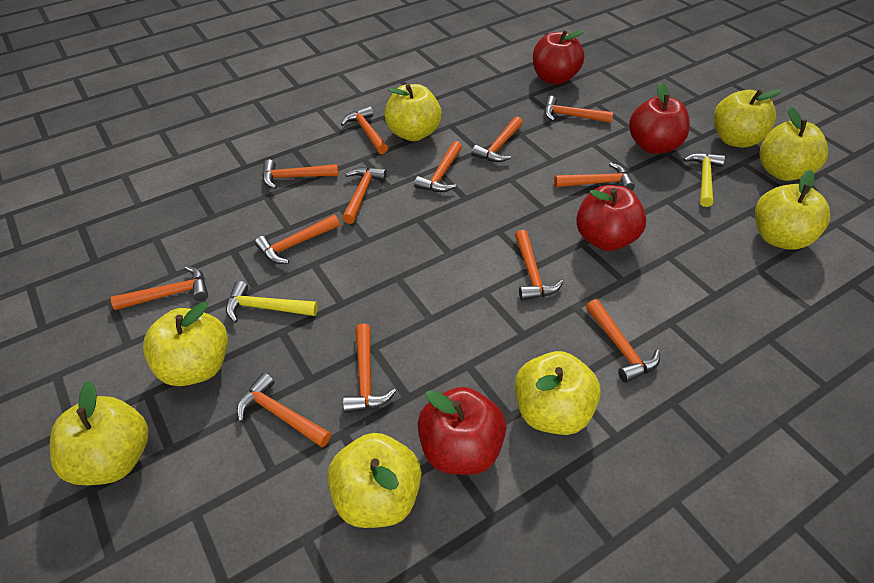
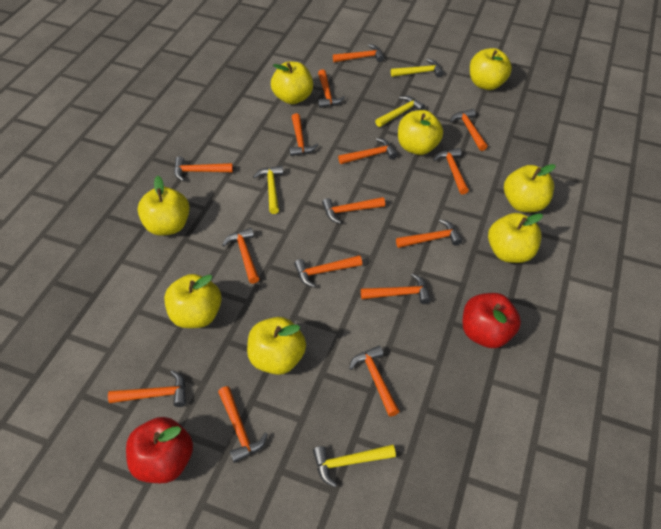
orange hammer: [111,266,208,310] [237,373,331,447] [255,215,340,264] [263,159,339,189] [341,106,388,154] [342,167,387,224] [343,324,396,413] [414,141,462,192] [472,116,523,162] [515,230,563,300] [544,96,613,123] [554,162,635,190] [586,299,660,383] = 13 -> [108,370,186,407] [174,156,233,181] [218,386,268,463] [222,228,259,284] [289,113,318,156] [294,255,362,288] [318,70,345,108] [322,197,385,224] [333,44,384,62] [338,138,397,164] [349,346,400,417] [361,273,431,304] [396,219,462,248] [433,148,469,194] [450,109,488,151] = 15
red apple: [417,387,506,475] [533,30,585,84] [576,185,646,251] [629,82,690,154] = 4 -> [126,417,193,483] [462,293,521,348] = 2
yellow hammer: [226,281,318,323] [683,153,725,207] = 2 -> [253,166,283,214] [313,445,396,487] [375,96,425,127] [391,59,443,77] = 4

